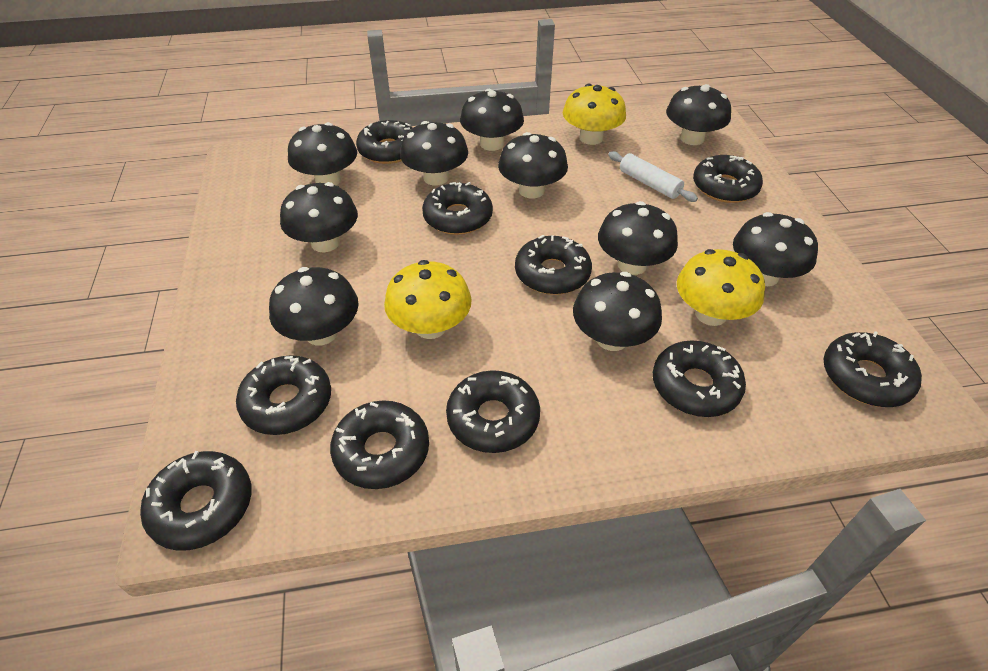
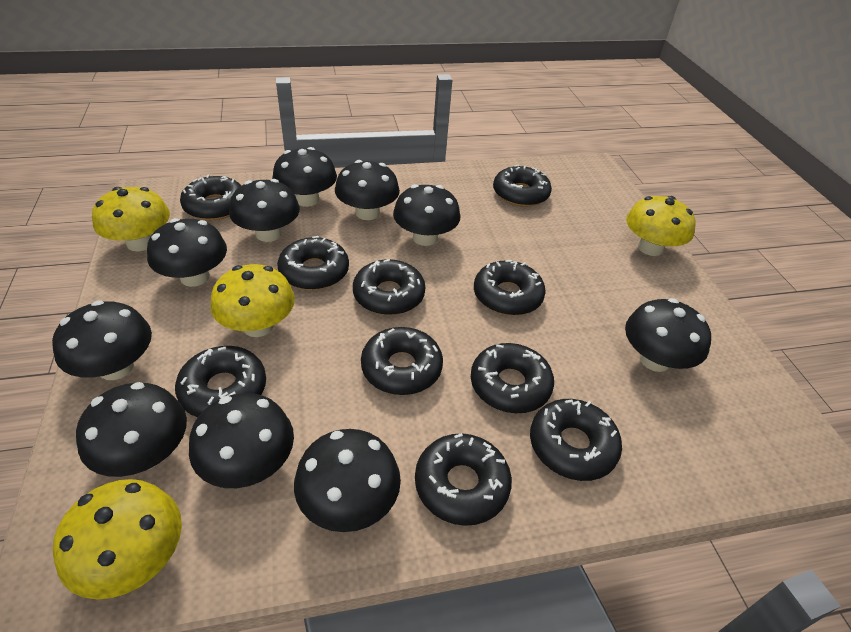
white rolling pin: [608,151,698,202] = 1 -> none = 0
yellow mushroom: [384,260,472,339] [563,84,626,145] [677,249,765,326] = 3 -> [53,479,182,599] [92,187,170,251] [211,264,295,337] [626,196,696,256] = 4

